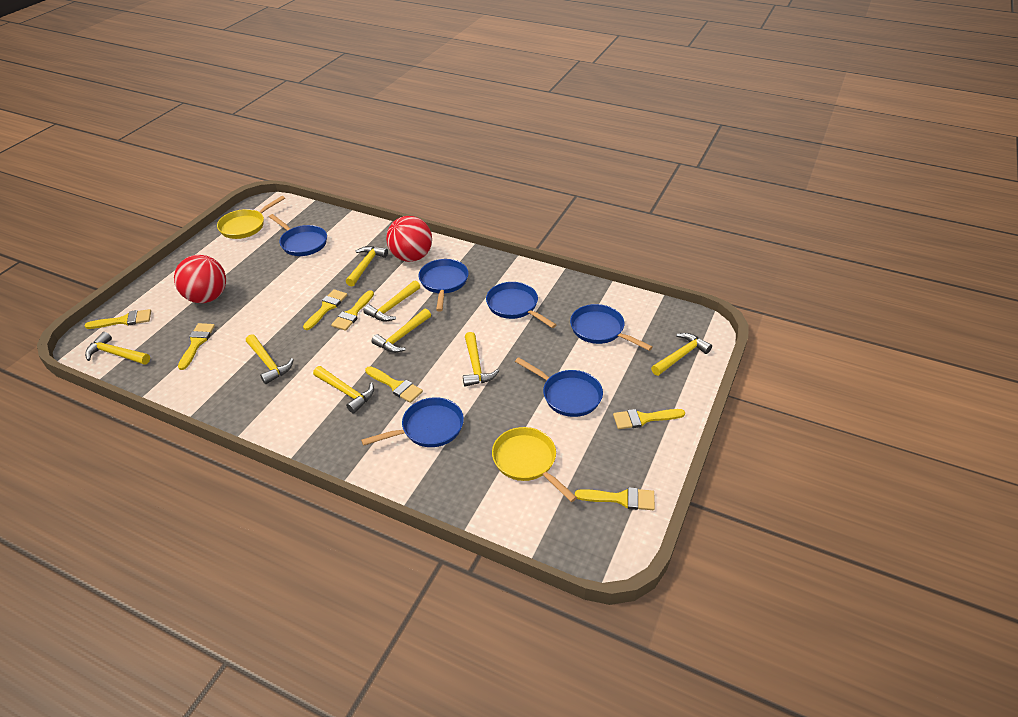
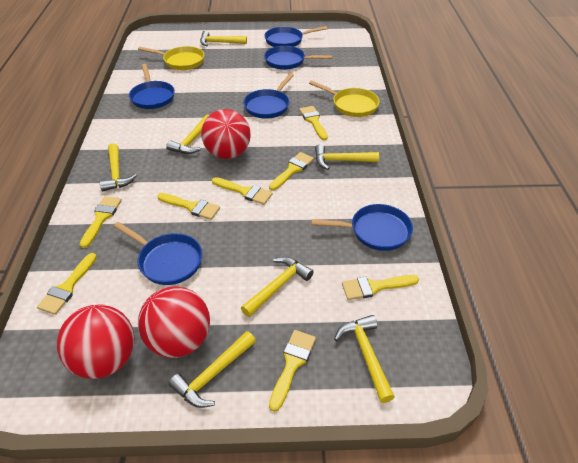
red ball: [174,255,226,303] [386,216,432,262] = 2 -> [57,305,134,379] [138,286,210,358] [201,109,251,159] = 3
yellow brush: [85,309,151,329] [178,323,215,370] [303,289,347,330] [331,290,374,331] [365,366,423,403] [575,487,655,510] [613,409,685,429] = 7 -> [37,253,97,315] [80,196,122,248] [157,193,220,220] [212,177,273,205] [269,152,314,190] [269,330,316,412] [299,106,328,140] [342,275,419,300] = 8
yellow hammer: [85,332,150,365] [246,334,294,384] [313,366,374,413] [346,246,388,286] [363,281,420,322] [372,308,431,353] [463,332,499,387] [651,333,712,376] = 8 -> [100,143,137,191] [166,115,209,154] [168,331,256,408] [200,31,247,46] [241,257,314,317] [315,144,379,170] [334,315,395,403] = 7

